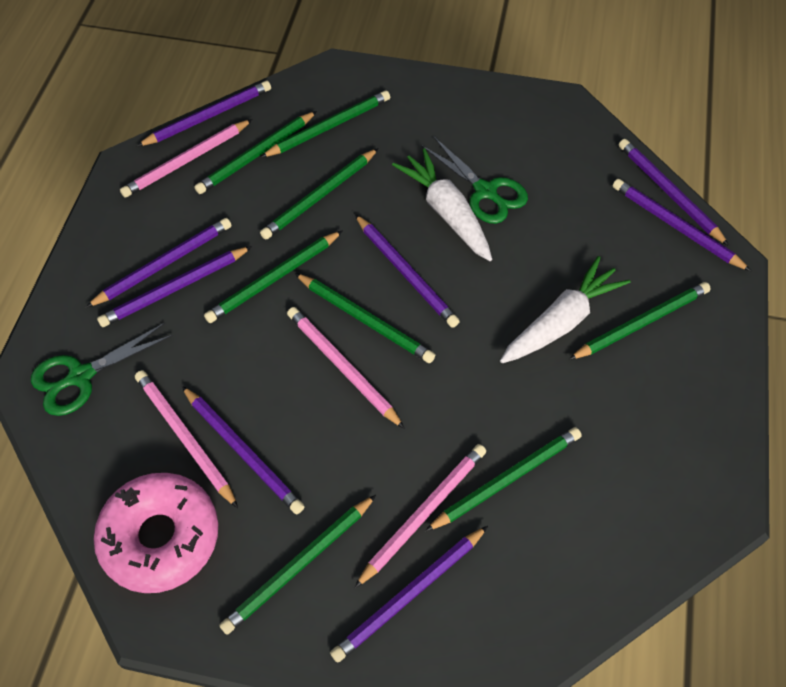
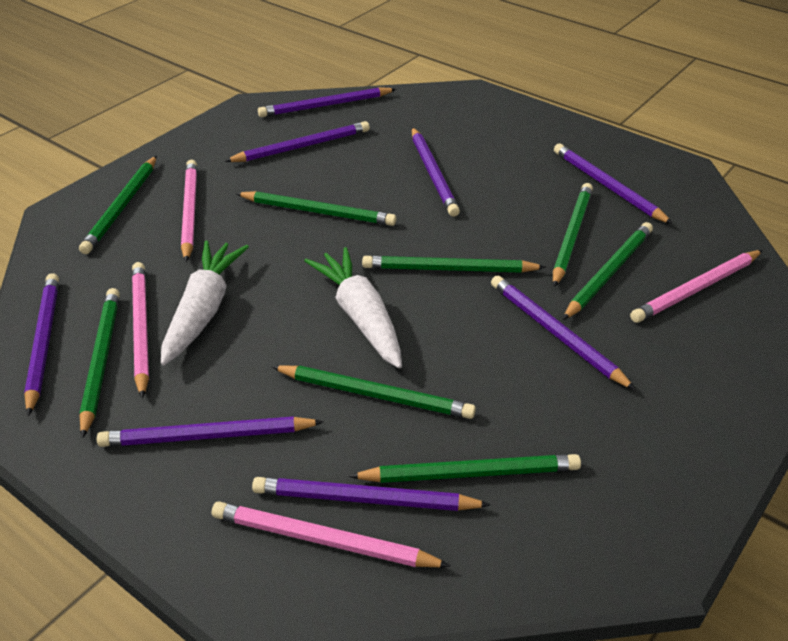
green scissors: [31,323,173,416] [421,136,528,224] = 2 -> none = 0
pink donut: [94,473,218,593] = 1 -> none = 0

